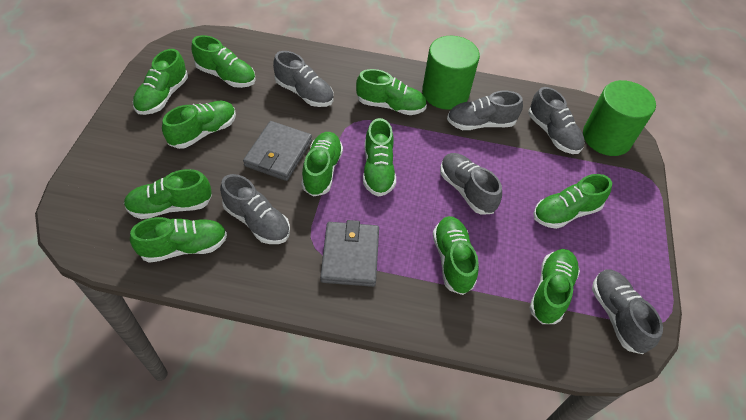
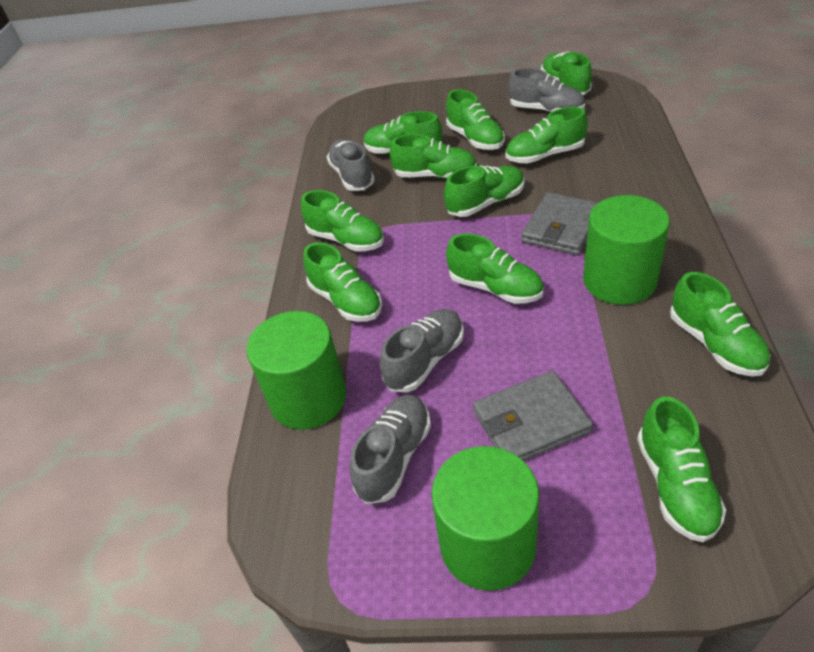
green cylinder: [422,36,480,110] [583,80,656,156] = 2 -> [246,311,347,430] [431,446,539,591] [583,195,670,305] = 3
grey shoe: [220,174,290,244] [273,51,334,107] [440,153,502,215] [447,91,523,130] [528,87,585,154] [592,269,663,354] = 6 -> [327,139,375,191] [350,395,431,504] [380,309,464,392] [508,68,585,113] = 4

